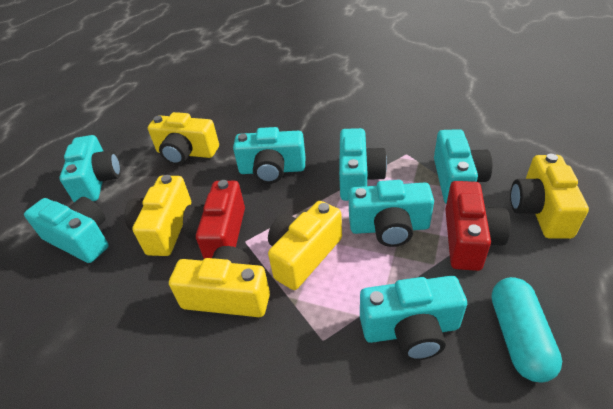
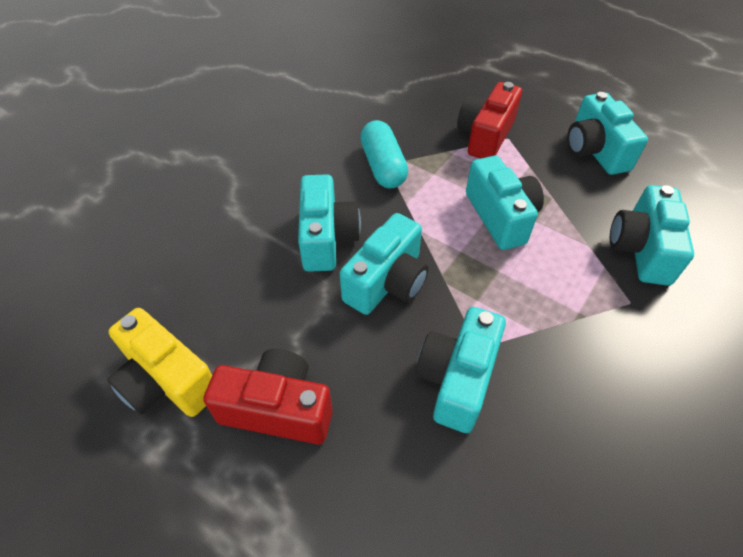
turquoise camera: [24,197,109,263] [59,135,121,202] [233,127,305,184] [339,128,387,201] [349,180,434,247] [360,276,467,361] [434,129,493,204] = 7 -> [298,174,361,272] [340,213,429,315] [415,307,506,433] [466,156,544,250] [567,92,648,175] [610,185,694,286] = 6
yellow camera: [125,175,191,256] [148,112,219,165] [169,246,270,317] [268,201,342,290] [510,154,589,239] = 5 -> [107,308,212,417] = 1

